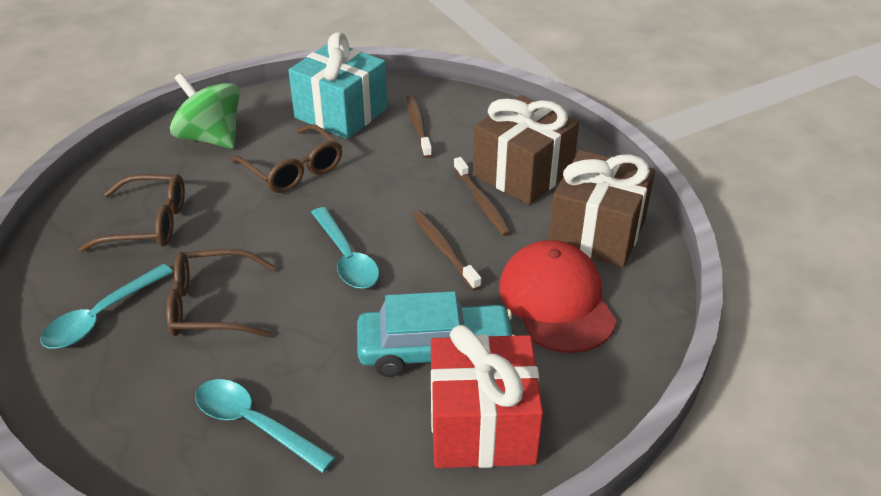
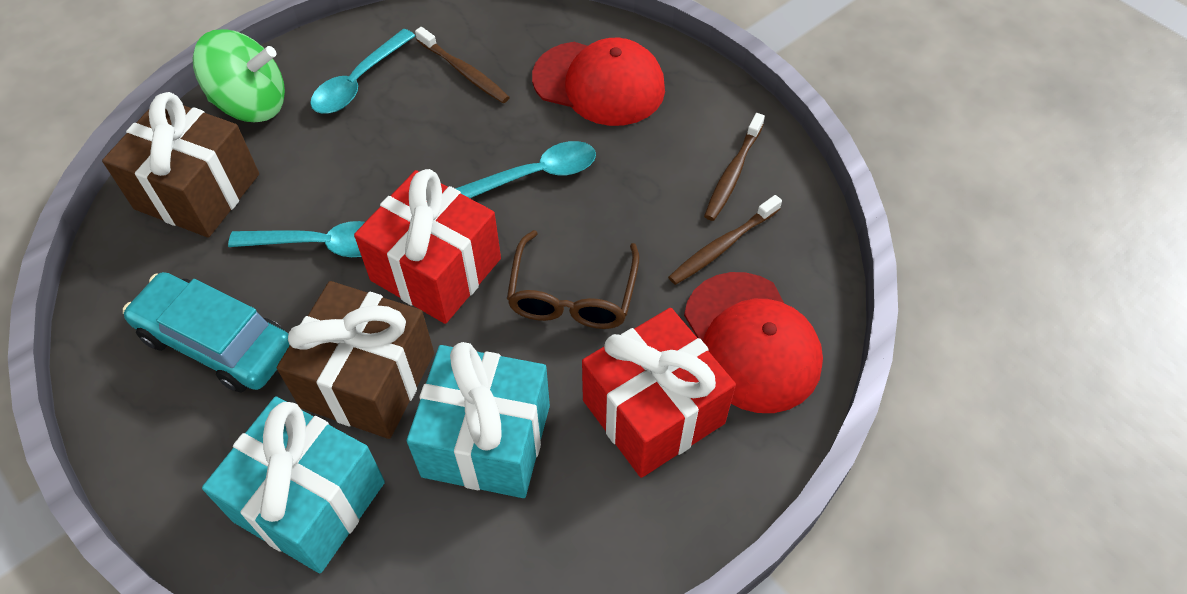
brown glasses: [78,174,185,252] [166,249,276,337] [231,124,342,193] = 3 -> [507,230,639,329] = 1
red cap: [499,240,617,353] = 1 -> [532,38,665,126] [684,272,823,413] = 2
red gift: [431,325,543,468] = 1 -> [354,169,501,324] [582,308,736,478] = 2
turquoise gift: [288,32,387,139] = 1 -> [202,396,385,573] [407,342,550,498] = 2

